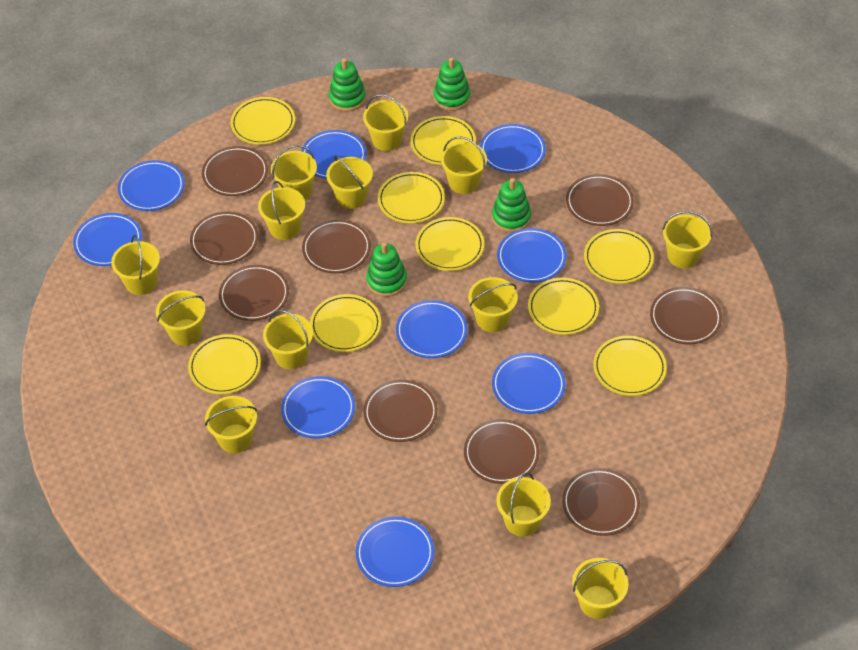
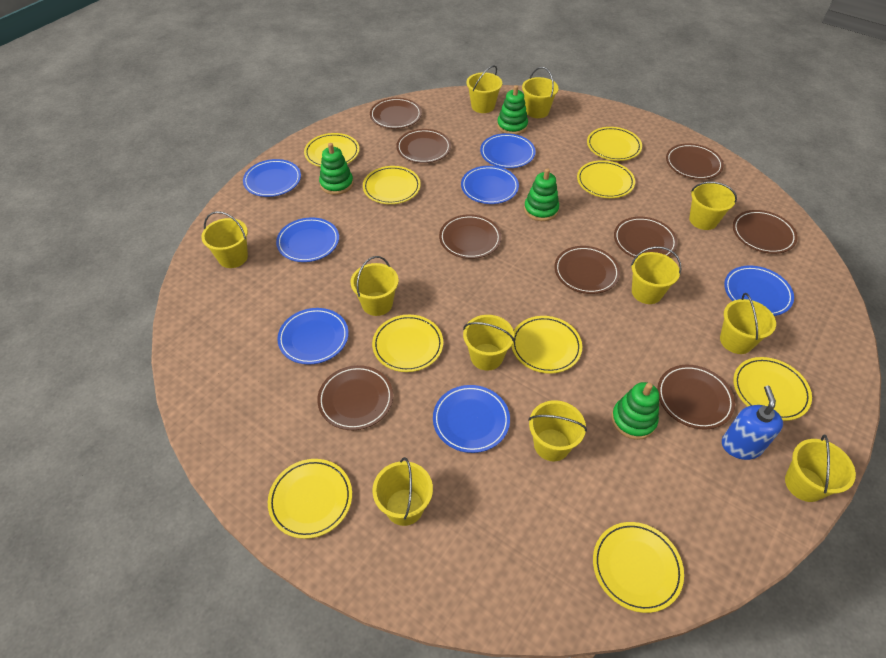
blue plate: [73,213,142,266] [118,160,185,211] [281,376,355,438] [301,130,367,179] [356,517,434,587] [396,300,467,358] [480,124,546,173] [492,353,565,414] [497,228,566,283] = 9 -> [243,159,301,197] [276,217,339,262] [277,308,349,364] [433,385,510,453] [461,166,519,204] [480,133,536,168] [724,265,794,316] = 7
blue soap dispenser: none = 0 -> [722,386,783,460] = 1
yellow bucket: [111,235,160,295] [156,290,206,346] [205,396,257,453] [258,181,305,240] [263,310,313,369] [271,145,317,200] [326,155,373,209] [363,94,408,151] [441,137,487,194] [468,277,518,332] [496,473,551,537] [572,558,629,619] [662,211,712,268] = 13 -> [201,211,248,268] [351,256,399,316] [372,457,433,526] [463,315,515,371] [467,65,502,113] [522,67,558,118] [528,400,587,461] [631,246,682,304] [689,182,737,230] [720,293,776,354] [785,435,856,502] = 11

